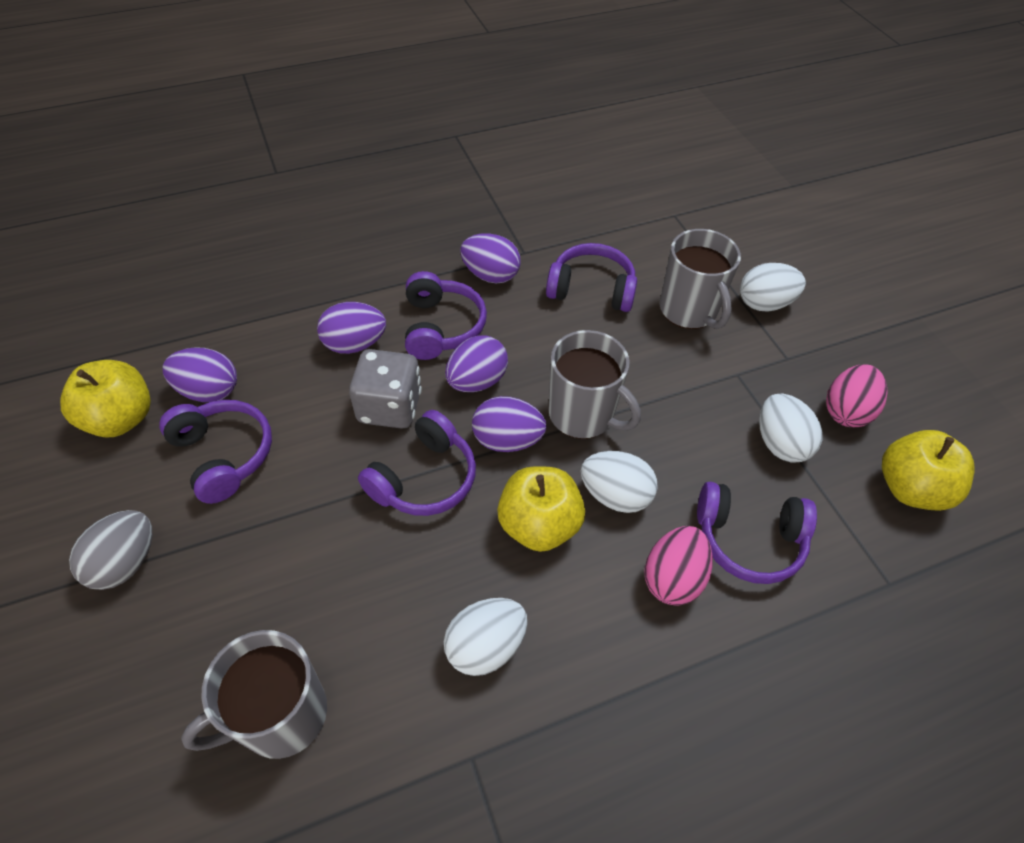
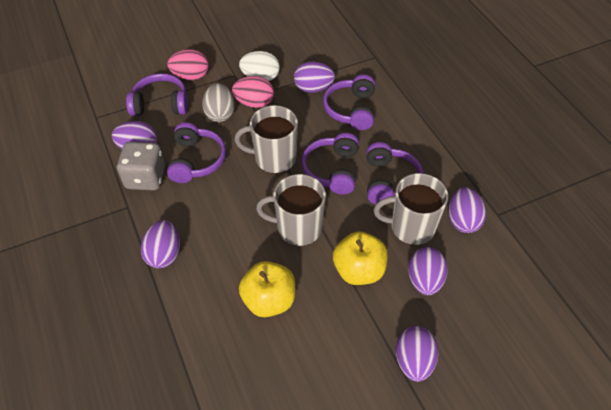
purple egg: [162,347,237,402] [317,302,386,354] [445,335,508,392] [460,233,521,284] [472,396,547,452] = 5 -> [112,121,157,149] [141,220,180,268] [294,62,335,93] [396,326,439,382] [408,247,448,295] [448,187,486,233] = 6
white egg: [444,598,527,676] [581,451,658,513] [740,263,806,312] [759,394,823,463] = 4 -> [239,51,280,81] = 1
yellow apple: [60,360,151,437] [497,466,585,552] [882,430,974,511] = 3 -> [239,261,295,317] [333,232,388,285] = 2

